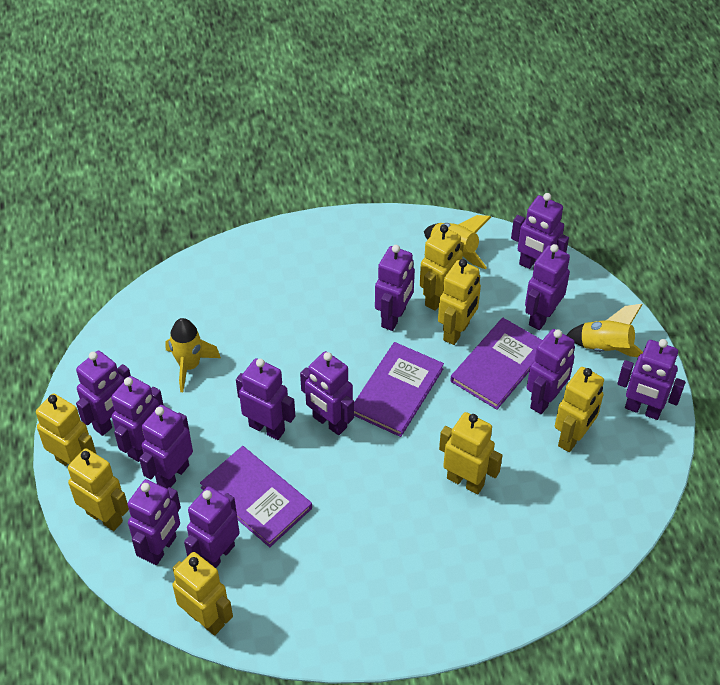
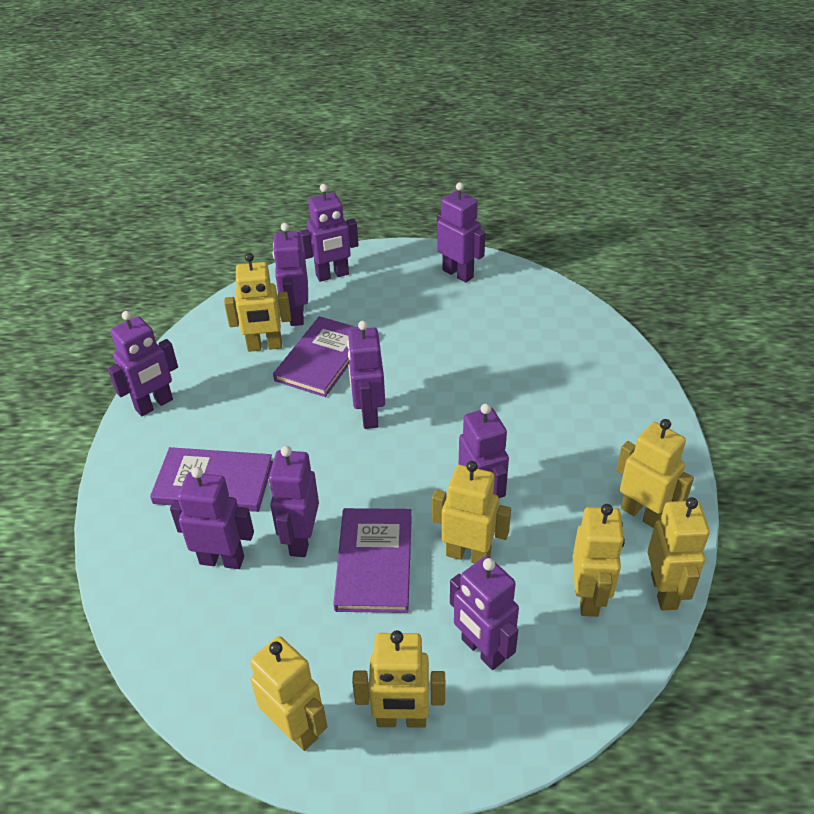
purple robot: [76,351,131,436] [111,376,163,462] [127,479,181,565] [139,405,193,489] [184,486,240,568] [236,358,295,440] [300,351,354,435] [375,245,415,331] [511,193,569,269] [525,244,570,330] [527,329,575,414] [617,339,686,420] = 12 -> [108,311,178,416] [170,467,254,569] [269,446,319,557] [272,223,308,326] [300,184,359,282] [347,321,385,429] [437,182,485,283] [450,556,519,670] [459,404,509,498] = 9
yellow rocket: [165,318,221,392] [424,215,491,269] [566,304,643,357] = 3 -> none = 0

